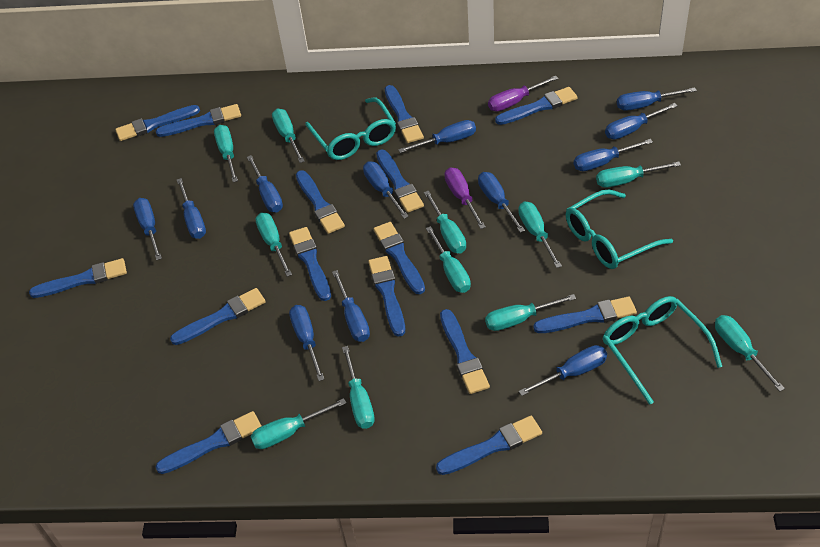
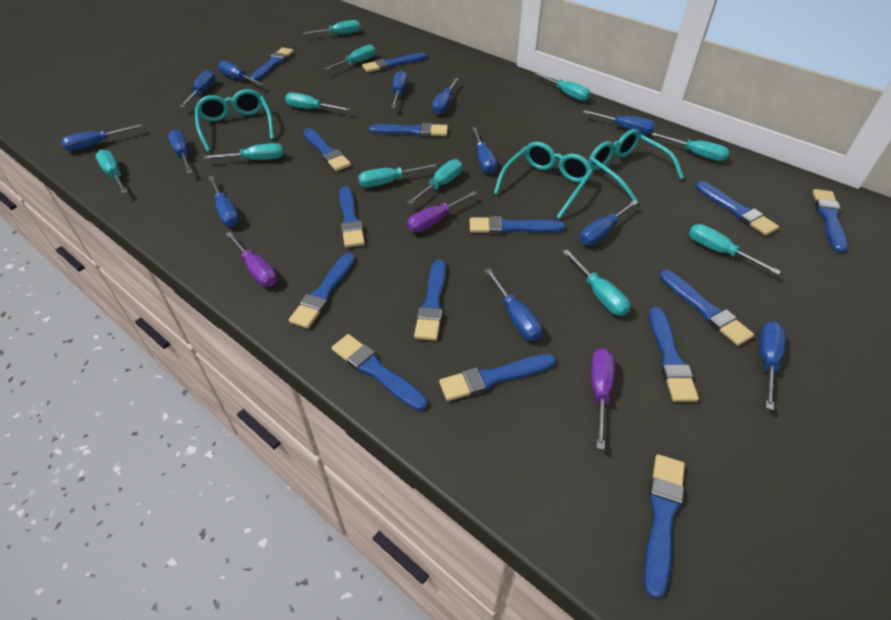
purple screwdriver: [445,167,486,229] [488,76,559,112] = 2 -> [225,231,277,287] [407,191,478,233] [591,348,615,450] = 3

